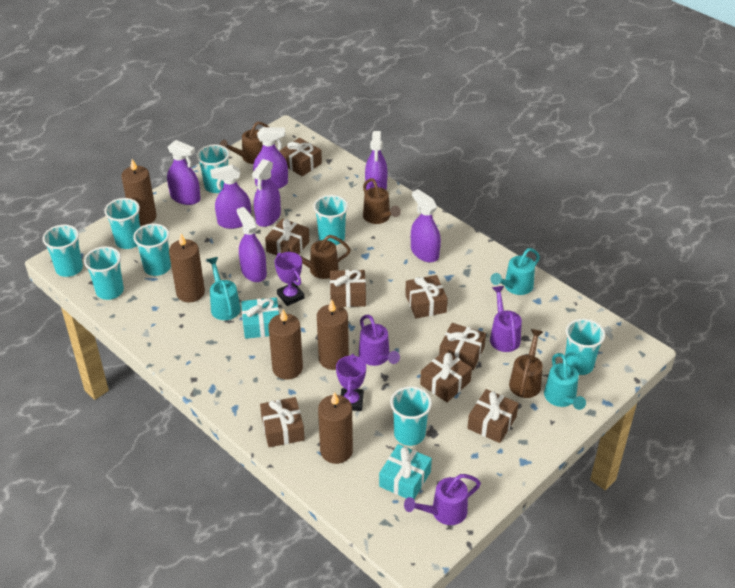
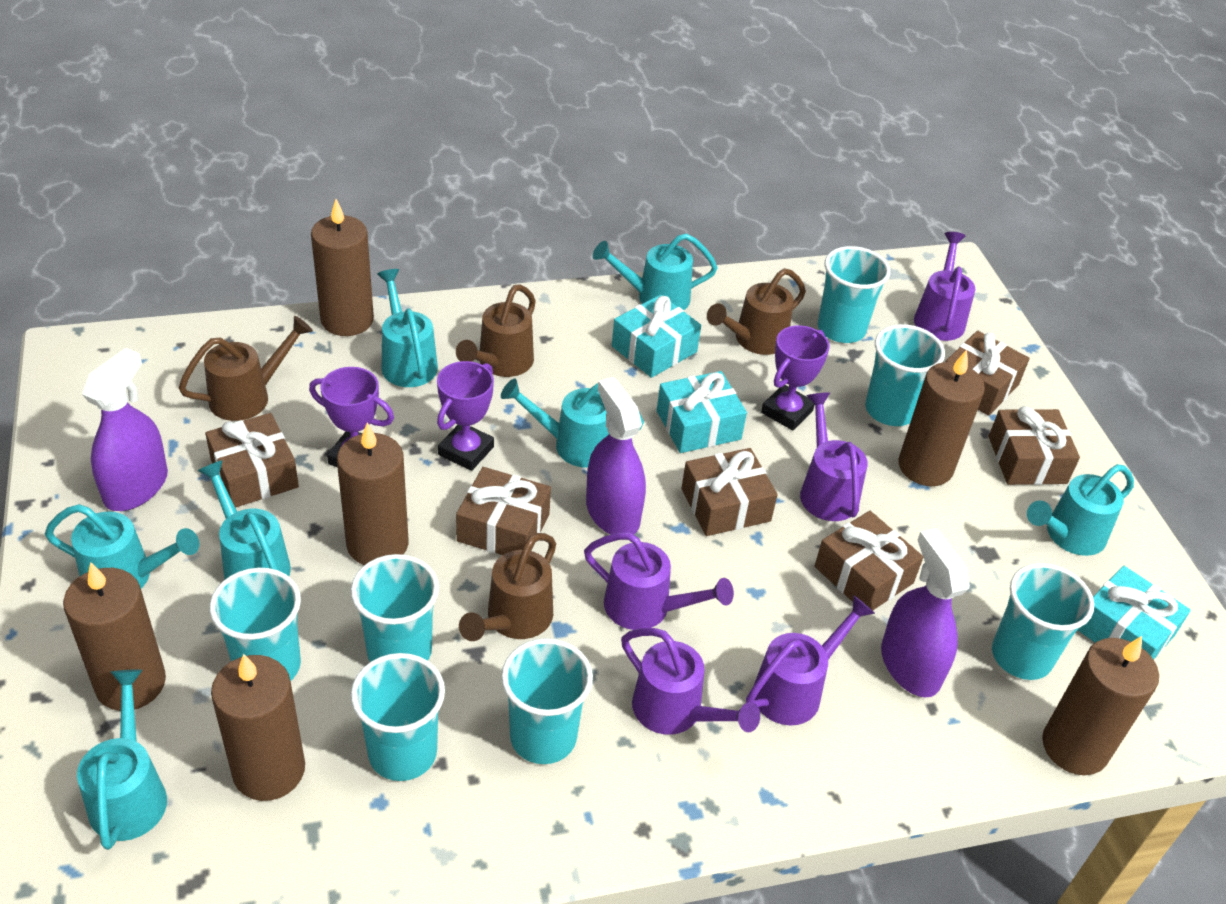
brown candle: [121,159,157,226] [169,234,205,302] [268,309,303,380] [317,300,349,370] [318,392,353,464] = 5 -> [63,562,166,711] [211,654,305,801] [311,199,374,336] [337,423,409,565] [898,350,985,486] [1042,636,1159,775] = 6
brown gift: [260,397,305,447] [265,219,310,255] [280,138,322,176] [330,270,366,307] [405,275,448,319] [420,350,472,402] [439,323,486,370] [467,389,519,443] = 8 -> [205,413,299,508] [456,467,551,555] [681,448,778,536] [815,511,923,610] [946,330,1030,416] [989,406,1080,485] = 6
purple spray bottle: [167,140,201,205] [210,164,251,229] [237,207,267,282] [252,159,281,227] [253,127,288,189] [365,131,388,190] [411,189,441,262] = 7 -> [82,348,168,511] [586,377,646,535] [881,528,970,697] = 3
purple trophy: [275,252,304,306] [336,354,366,411] = 2 -> [309,367,394,467] [437,361,494,471] [761,325,830,430] = 3
purple watering can: [359,315,400,366] [404,474,481,525] [490,286,522,352] = 3 -> [584,532,734,630] [621,628,760,735] [746,595,875,725] [800,392,868,521] [914,232,975,341] = 5
turquoise cup: [43,224,83,277] [84,246,124,300] [104,198,140,249] [133,223,171,276] [196,144,230,193] [313,195,348,245] [390,386,432,446] [565,319,605,375] = 8 -> [209,568,301,681] [351,554,439,662] [351,653,445,781] [501,638,593,764] [818,246,890,343] [865,324,945,426] [992,563,1094,680] = 7
turquoise gift: [241,298,279,339] [379,444,432,499] = 2 -> [612,295,701,378] [657,371,747,453] [1078,566,1191,660] = 3
turquoise watering can: [207,257,241,320] [491,248,540,295] [544,353,586,410] = 3 -> [45,504,199,588] [77,669,167,850] [197,460,291,580] [377,269,438,387] [501,379,644,468] [593,233,718,310] [1027,464,1134,556] = 7

